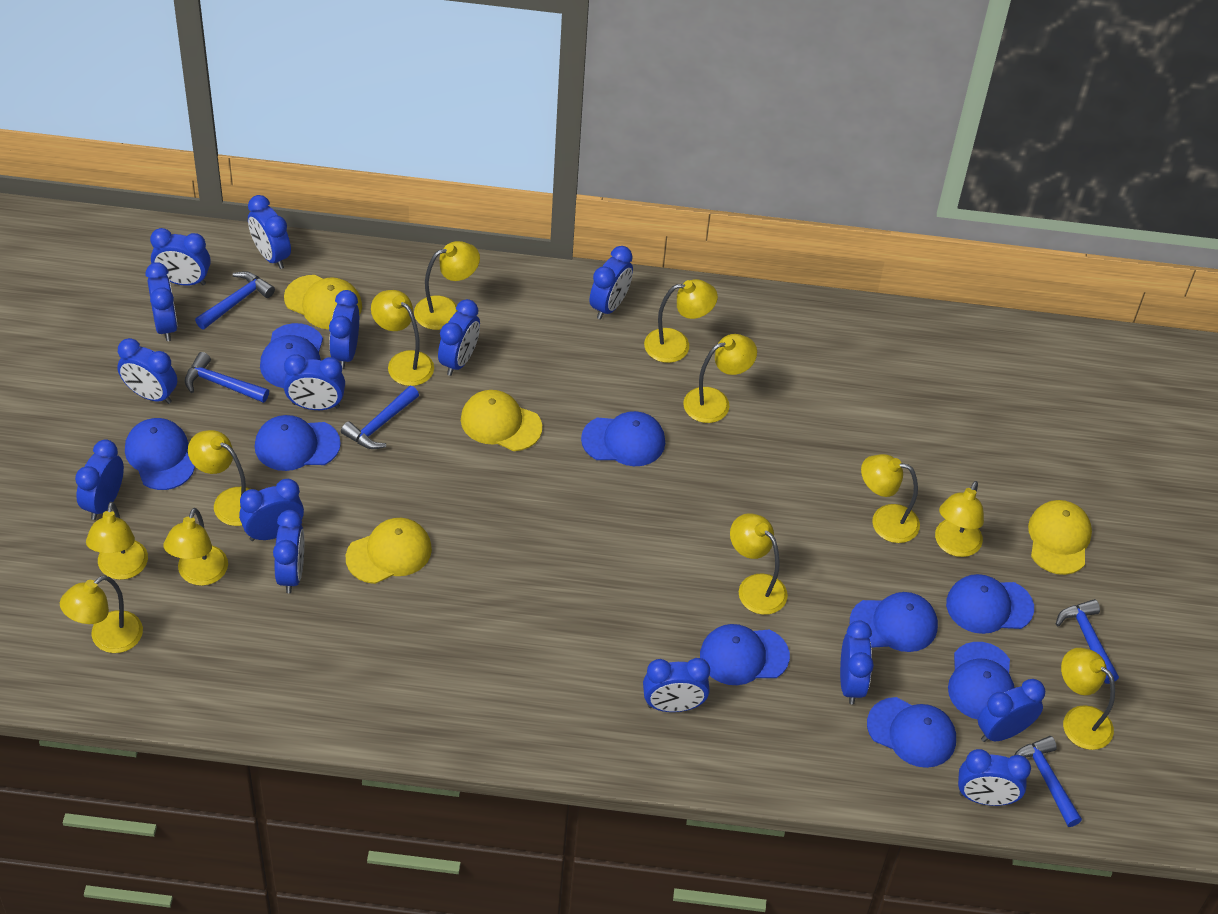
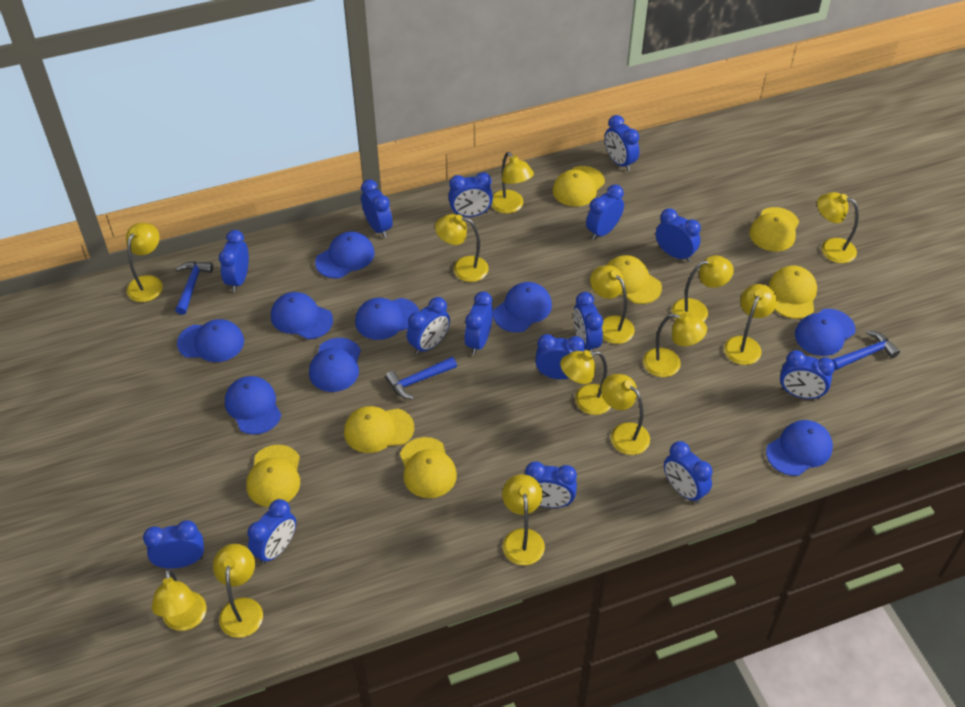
blue hammer: [185,352,269,403] [195,271,275,330] [341,386,419,449] [1014,736,1082,827] [1056,599,1119,684] = 5 -> [175,261,213,315] [385,357,457,399] [832,331,900,370] = 3
yellow cap: [284,275,362,329] [346,518,432,584] [461,390,542,451] [1028,500,1092,575] = 4 -> [246,445,300,507] [344,406,414,453] [400,437,457,498] [553,166,605,207] [607,255,662,304] [749,207,799,252] [769,266,817,319] = 7
yellow lamp: [60,575,143,653] [86,502,148,580] [164,508,228,586] [188,430,250,526] [371,290,434,386] [414,241,480,330] [644,279,718,363] [683,334,757,423] [730,513,788,615] [861,454,920,543] [935,481,984,557] [1061,648,1115,750] = 12 -> [126,223,163,302] [152,568,207,631] [213,544,263,638] [435,214,489,282] [491,152,534,214] [502,474,545,565] [560,350,611,415] [590,265,635,344] [601,374,650,455] [643,313,707,377] [672,255,734,322] [724,284,777,365] [817,192,859,263] = 13

